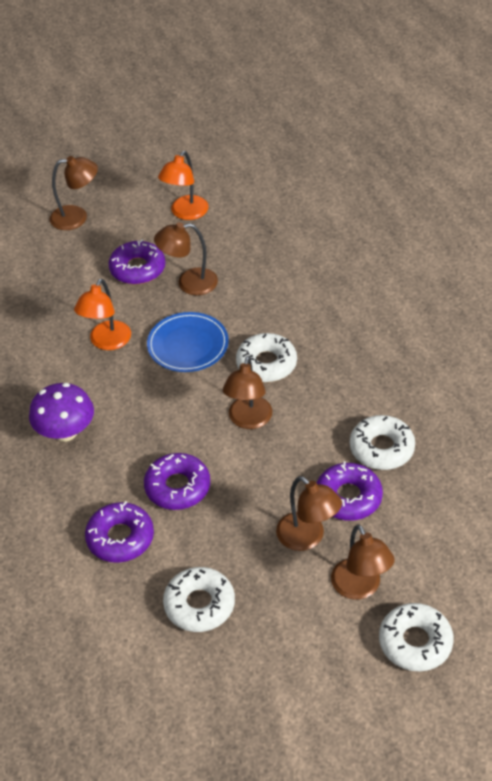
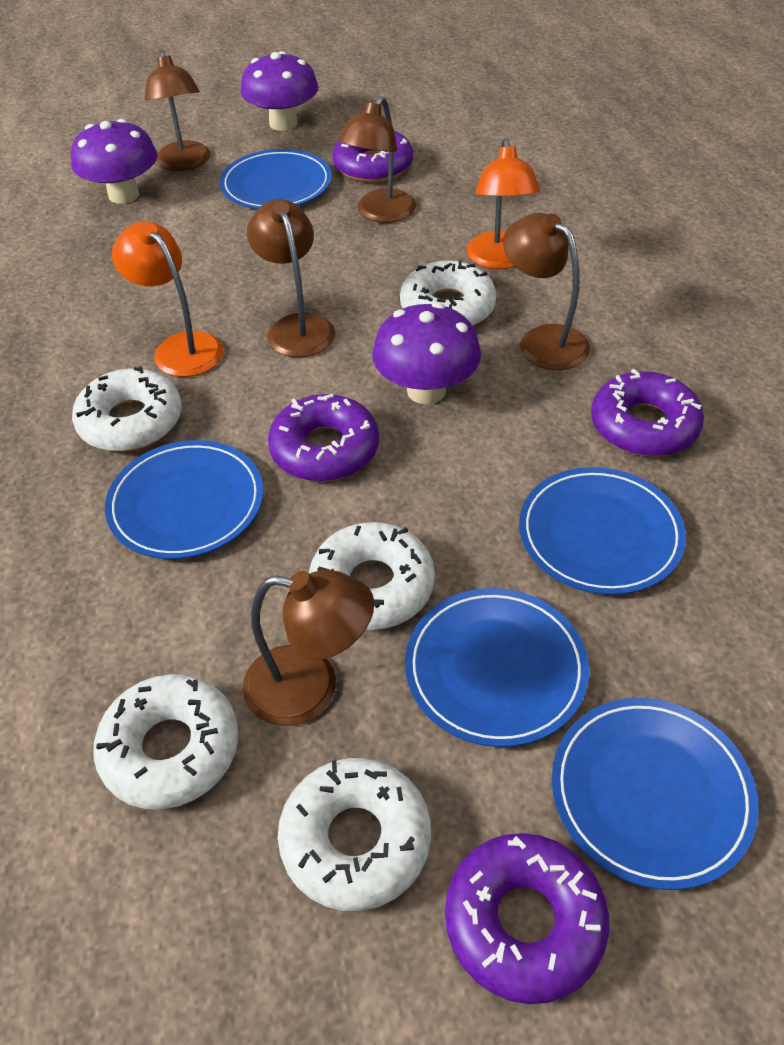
blue plate: [147,312,229,372] = 1 -> [105,440,263,559] [220,149,332,209] [405,588,589,747] [519,467,686,595] [552,698,759,890] = 5
purple mushroom: [29,383,94,442] = 1 -> [71,119,158,204] [240,51,319,131] [372,303,481,404] = 3
white donut: [163,567,235,632] [236,333,297,382] [350,415,415,470] [379,603,454,671] = 4 -> [72,366,182,451] [93,674,238,810] [278,758,431,911] [309,522,435,630] [400,260,497,326] = 5

